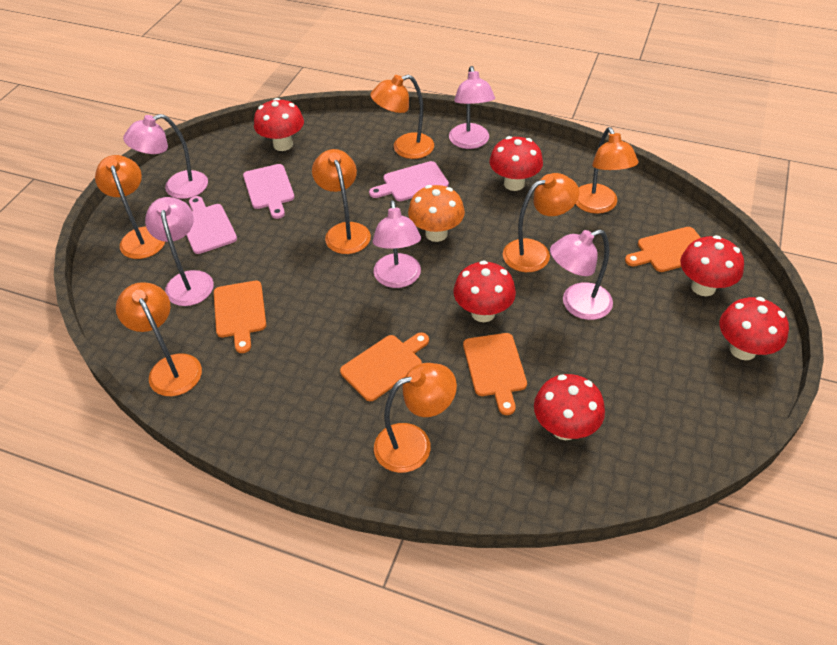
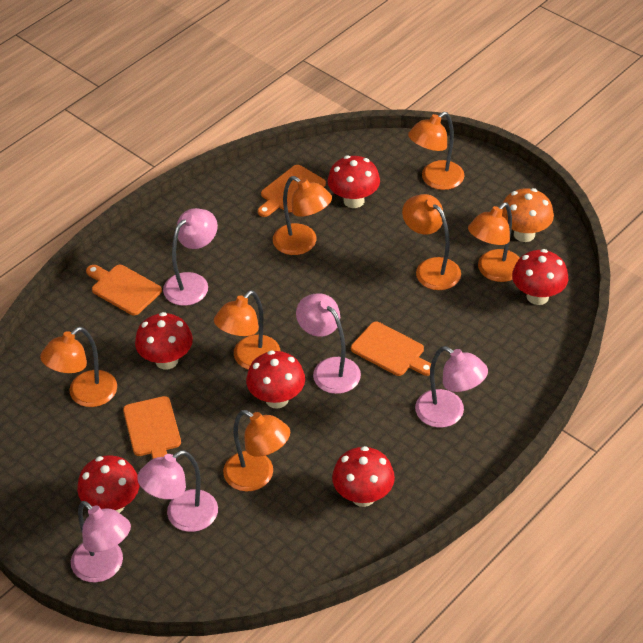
pink cutting board: [187,196,237,254] [243,164,295,219] [369,161,449,201] = 3 -> none = 0

